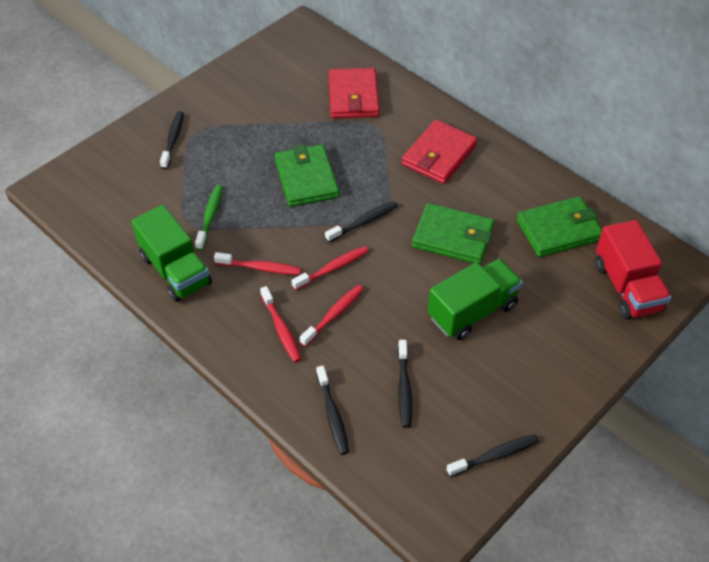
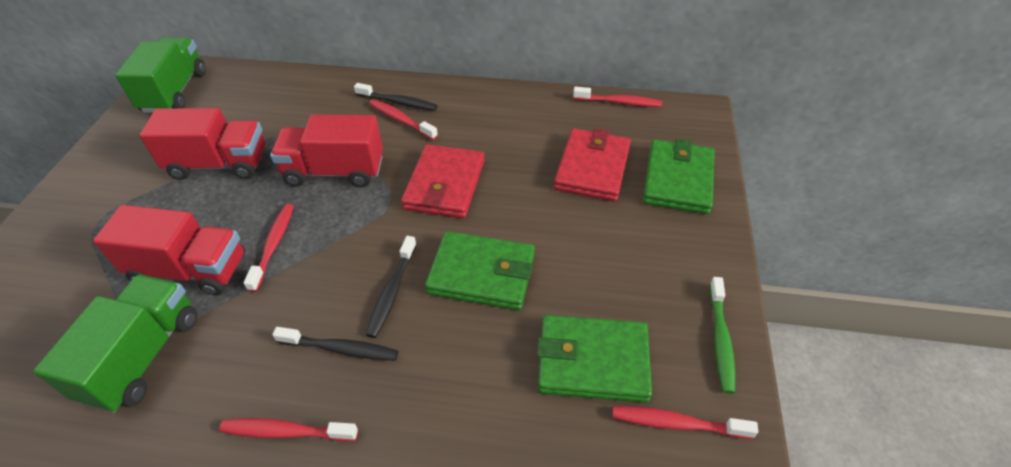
black toothbrush: [160,111,184,169] [316,366,349,455] [325,201,398,242] [398,340,412,428] [446,434,539,477] = 5 -> [272,327,398,361] [354,83,437,111] [366,236,417,338] = 3
red toothbrush: [214,252,301,275] [260,286,302,362] [291,246,369,290] [300,285,364,347] = 4 -> [219,418,358,441] [243,204,294,292] [369,99,438,140] [573,87,662,107] [612,406,758,439] = 5
red truck: [595,220,672,319] = 1 -> [93,205,245,296] [139,108,266,180] [270,115,383,187] = 3

